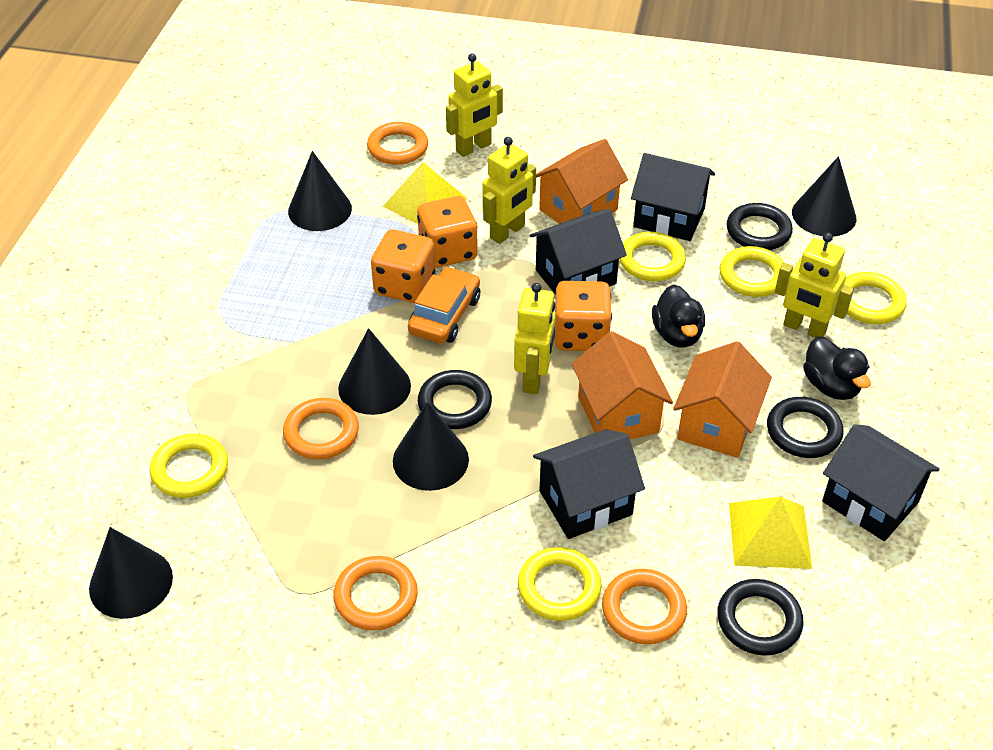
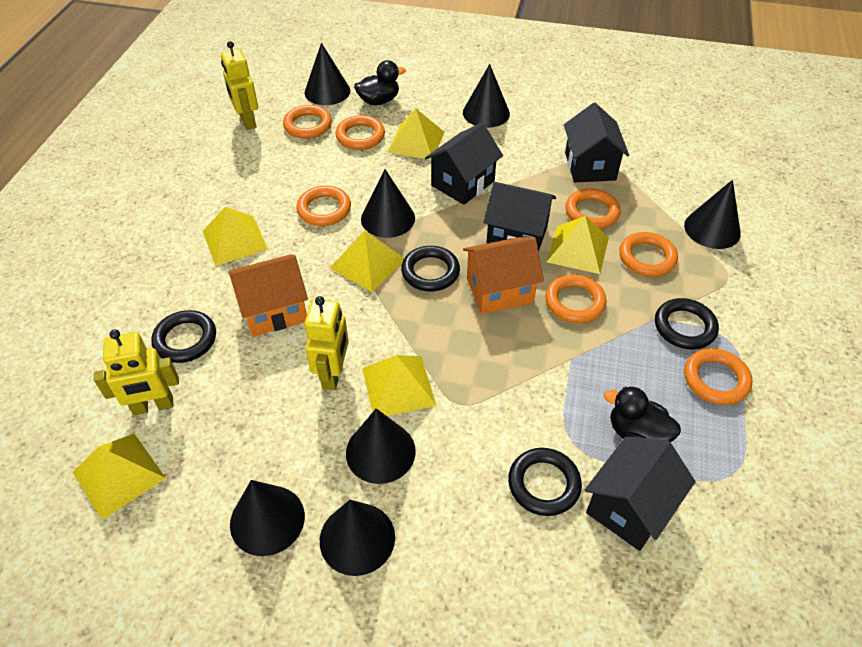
black cone: [89,527,173,619] [288,151,352,231] [338,328,411,415] [393,402,469,491] [792,156,856,237] = 5 -> [230,480,305,556] [304,43,350,105] [320,500,395,576] [346,408,416,484] [361,169,415,238] [463,64,510,128] [684,180,741,249] = 7
orange car: [408,266,480,343] = 1 -> none = 0
orange dice: [371,229,435,303] [417,196,478,268] [555,281,612,351] = 3 -> none = 0
orange house: [536,139,628,224] [572,331,673,439] [673,341,772,458] = 3 -> [229,254,308,337] [463,237,544,314] = 2
orange ring: [283,398,359,459] [333,556,418,631] [367,122,428,165] [602,569,687,644] = 4 -> [283,105,332,139] [297,186,351,226] [335,115,385,150] [545,274,606,323] [565,188,620,229] [619,232,678,277] [684,348,753,405] = 7
yellow pyramid: [383,162,466,224] [729,497,812,569] = 2 -> [72,434,166,520] [203,207,268,266] [330,230,404,292] [362,355,436,416] [387,108,444,160] [546,216,609,274] = 6
yellow ring: [150,433,228,498] [518,547,602,621] [619,232,686,281] [720,246,784,297] [844,272,907,324] = 5 -> none = 0
yellow robot: [446,53,503,157] [482,137,536,244] [514,283,556,394] [775,233,854,338] = 4 -> [93,329,179,415] [221,41,258,130] [305,296,349,390] = 3

